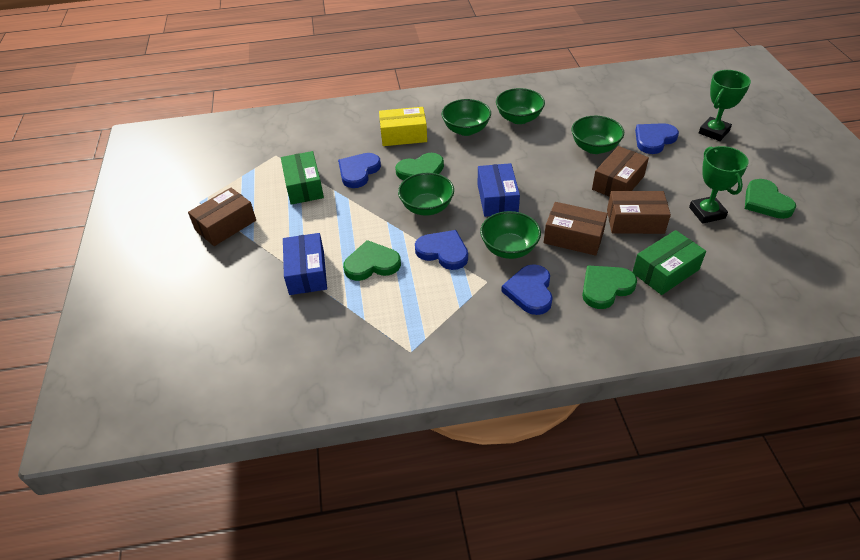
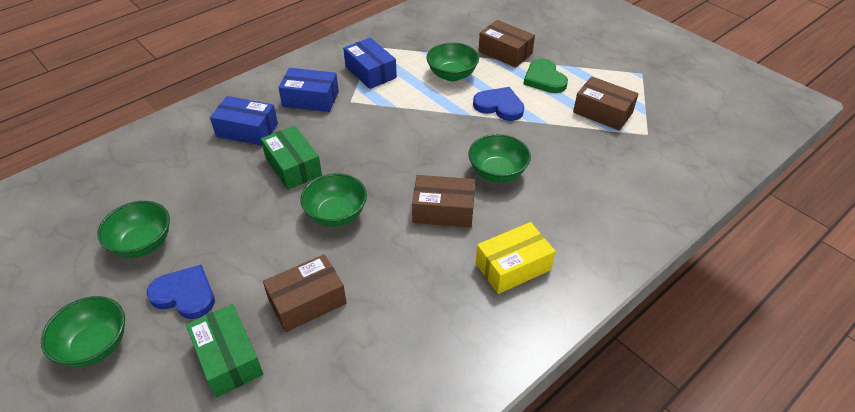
blue box: [283,233,327,295] [477,163,520,217] = 2 -> [210,96,278,146] [278,68,339,112] [343,38,397,89] = 3
blue heart: [338,153,381,188] [415,230,468,270] [501,264,553,315] [635,123,679,154] = 4 -> [147,265,215,319] [473,87,524,121] = 2
green heart: [343,240,401,281] [395,153,444,180] [582,265,637,309] [745,179,796,219] = 4 -> [523,59,568,93] = 1
green trophy: [689,146,749,224] [699,70,751,141] = 2 -> none = 0

